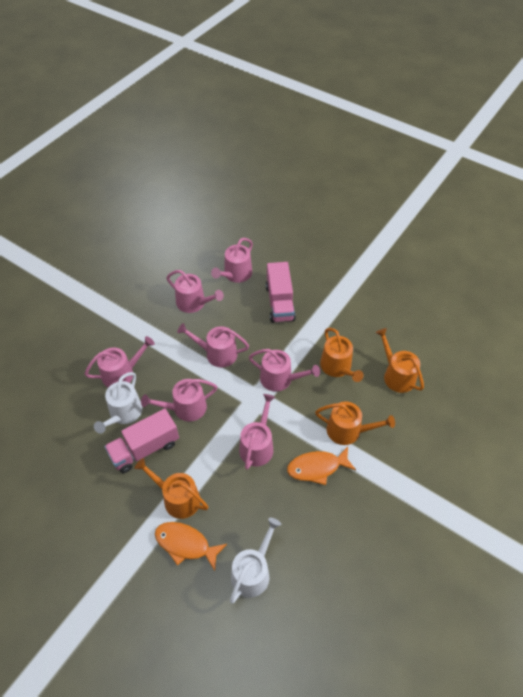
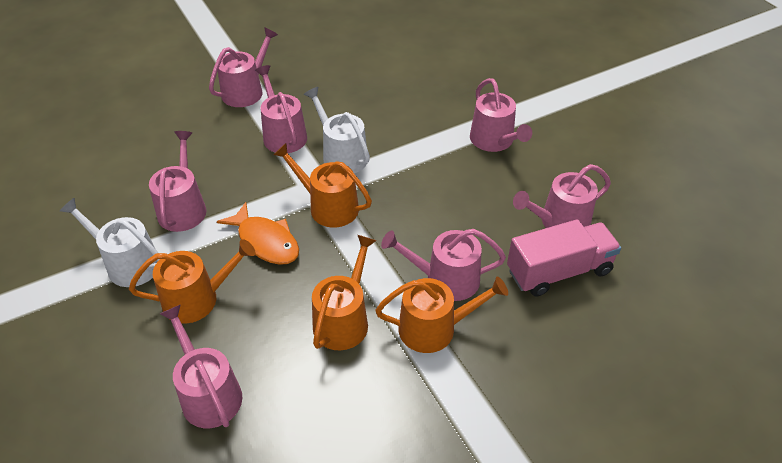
orange fish: [155,522,227,571] [287,447,356,485] = 2 -> [217,202,299,265] = 1
pink truck: [104,409,179,473] [266,262,296,323] = 2 -> [507,219,621,297] = 1

